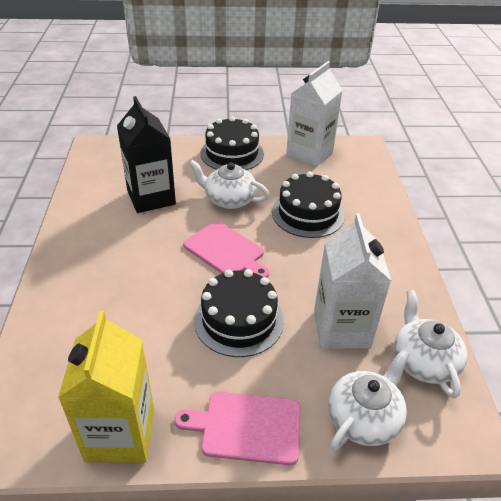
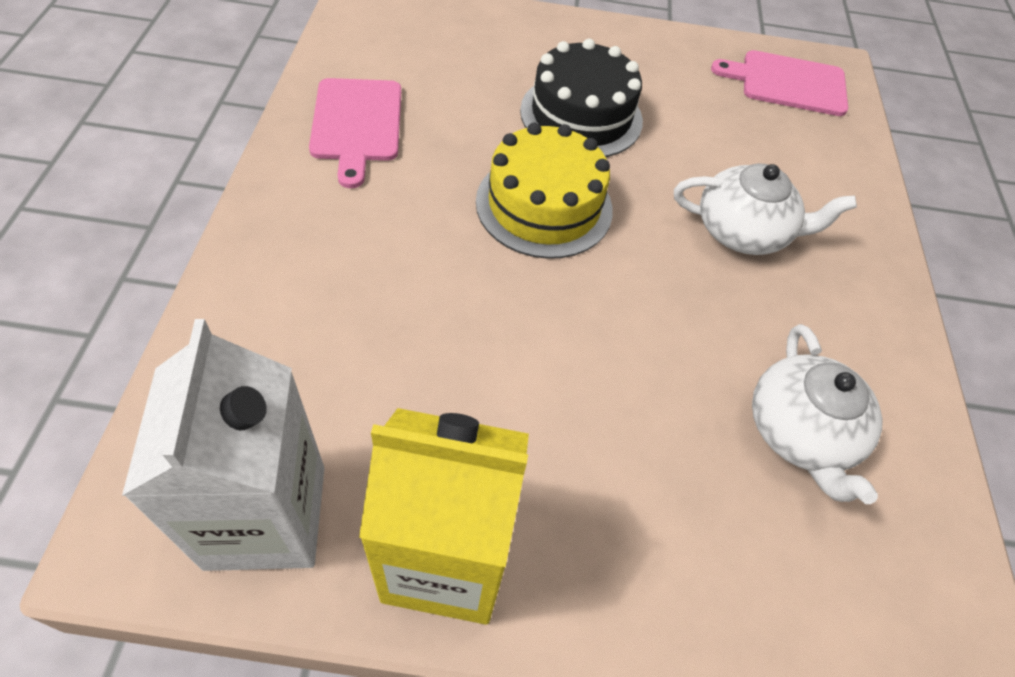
black cake: [194,269,284,357] [200,117,264,170] [272,172,345,238] = 3 -> [520,39,643,157] = 1
black carton: [117,96,176,213] = 1 -> none = 0
white carton: [286,61,343,167] [314,213,391,349] = 2 -> [122,319,324,571] = 1
white teapot: [189,160,269,209] [328,349,410,451] [394,290,467,398] = 3 -> [674,163,857,255] [752,324,883,504] = 2
yellow cake: none = 0 -> [476,123,613,259] = 1

